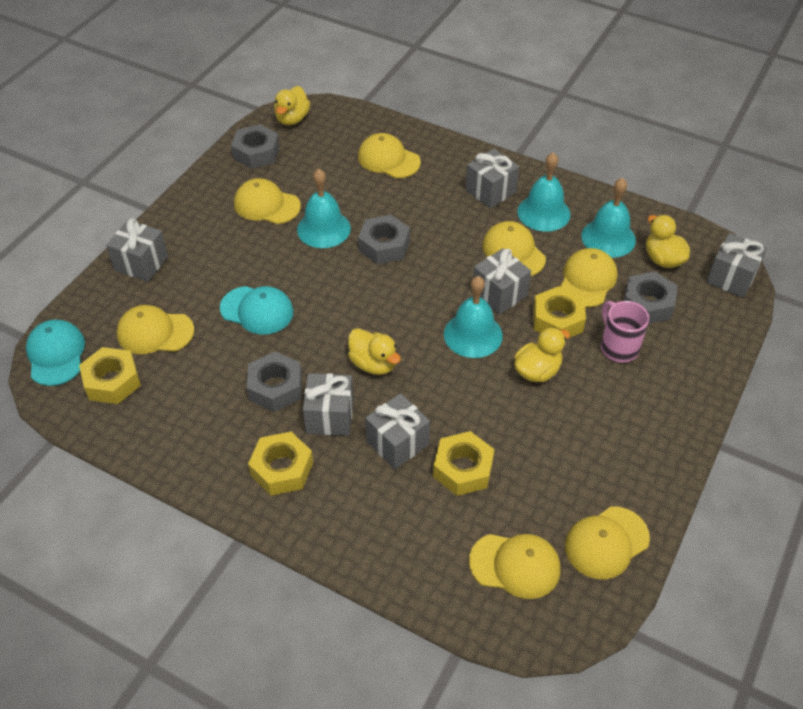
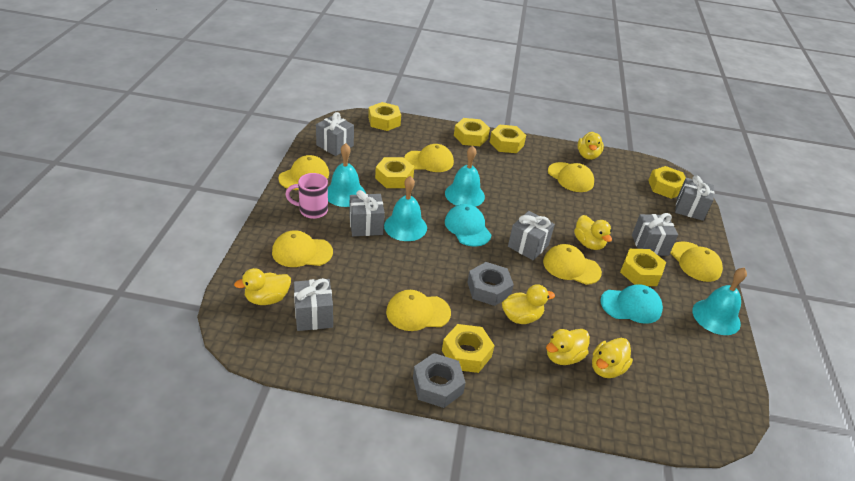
grey nut: [231,124,280,169] [247,352,302,412] [358,215,410,264] [624,271,678,324] = 4 -> [413,353,466,408] [467,262,514,306] = 2
yellow duck: [274,86,310,125] [348,328,401,375] [514,327,570,382] [646,215,690,268] = 4 -> [234,268,291,305] [502,285,555,324] [546,329,590,365] [574,215,612,250] [577,132,604,160] [592,338,633,378] = 6
yellow nut: [79,347,141,404] [248,432,313,496] [433,431,495,496] [533,286,586,338] = 4 -> [368,102,401,131] [375,157,414,188] [442,324,495,373] [454,118,490,146] [490,124,526,153] [620,249,666,286] [648,166,686,199] = 7

